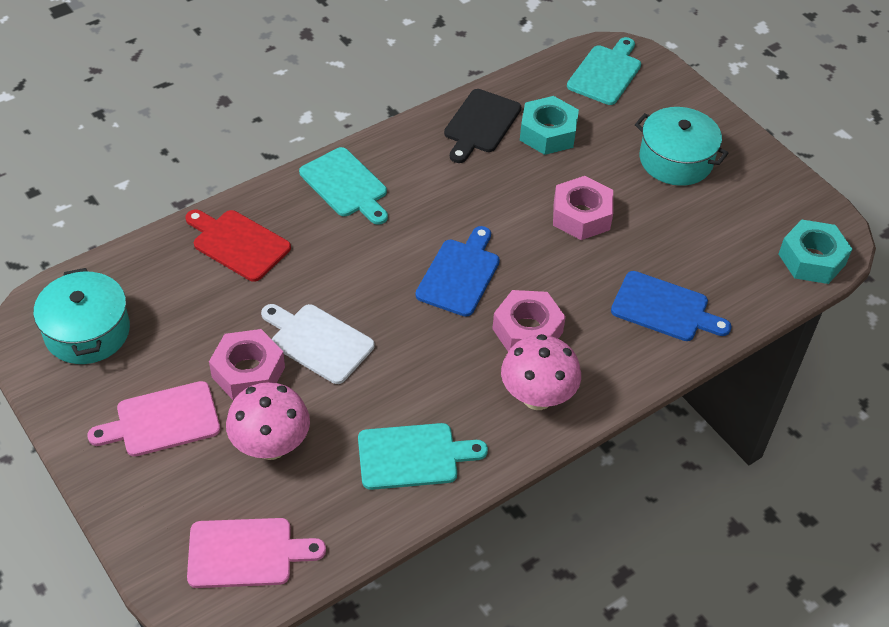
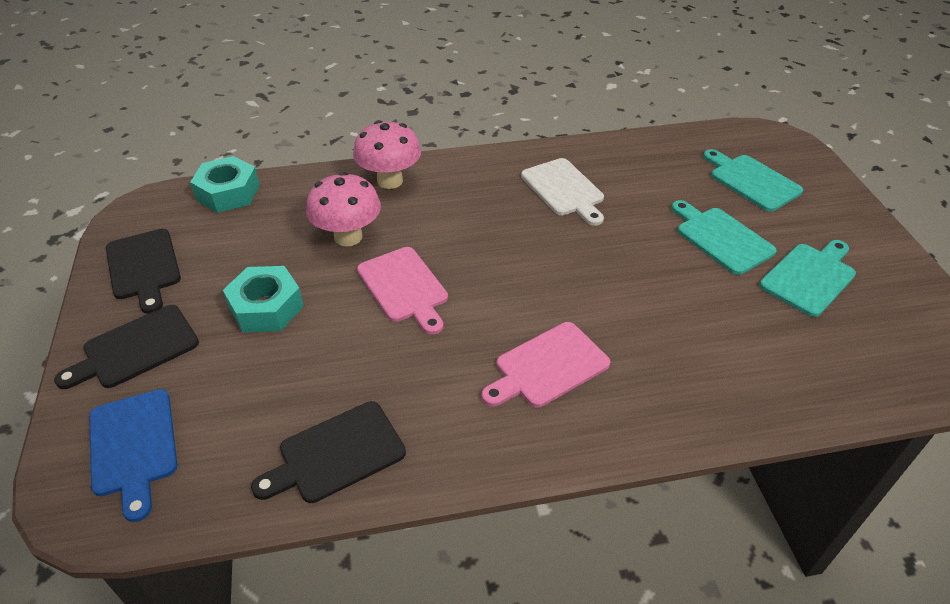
black cutting board: [444,89,521,163] = 1 -> [54,305,199,389] [106,229,181,314] [251,401,406,503] = 3
blue cutting board: [416,226,500,317] [611,271,732,341] = 2 -> [89,389,177,522] = 1
pink nut: [209,329,285,400] [492,290,566,352] [553,176,613,240] = 3 -> none = 0
red cutting board: [185,210,291,282] = 1 -> none = 0
turquoise pot: [34,268,130,364] [635,107,728,186] = 2 -> none = 0

